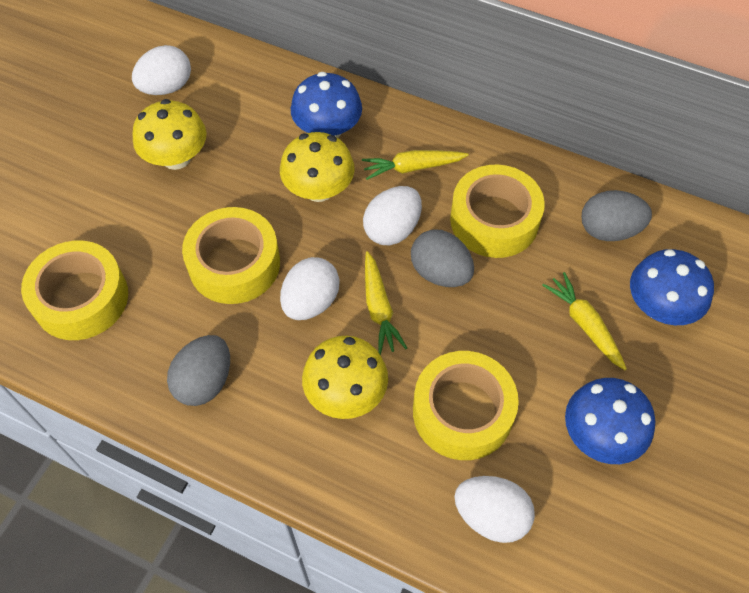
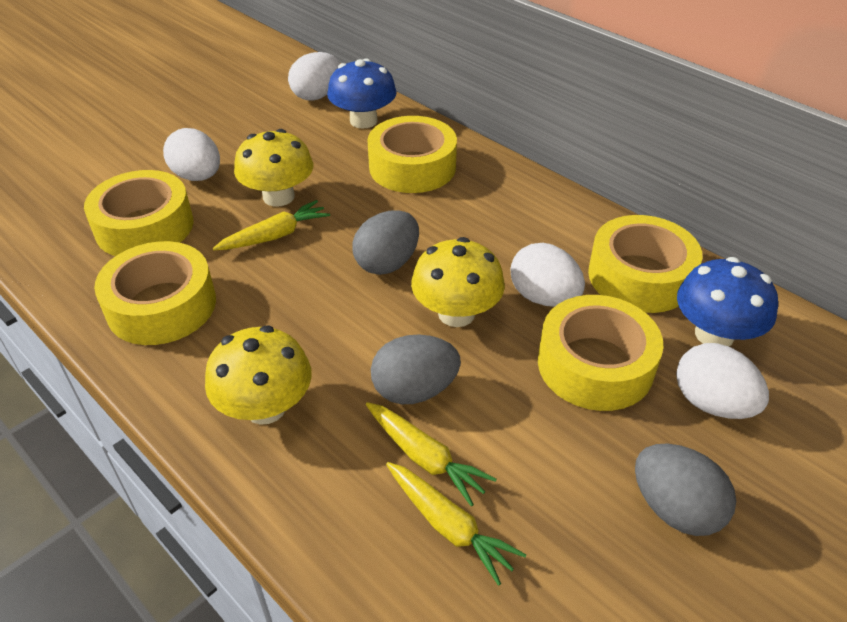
blue mushroom: [291,72,362,138] [565,378,655,464] [630,249,714,325] = 3 -> [327,58,397,129] [677,257,778,346] = 2
yellow tape: [21,241,128,340] [182,207,280,304] [413,351,519,460] [450,165,545,258] = 4 -> [84,170,194,256] [94,241,216,345] [367,116,457,193] [538,295,664,411] [588,215,703,313] = 5

